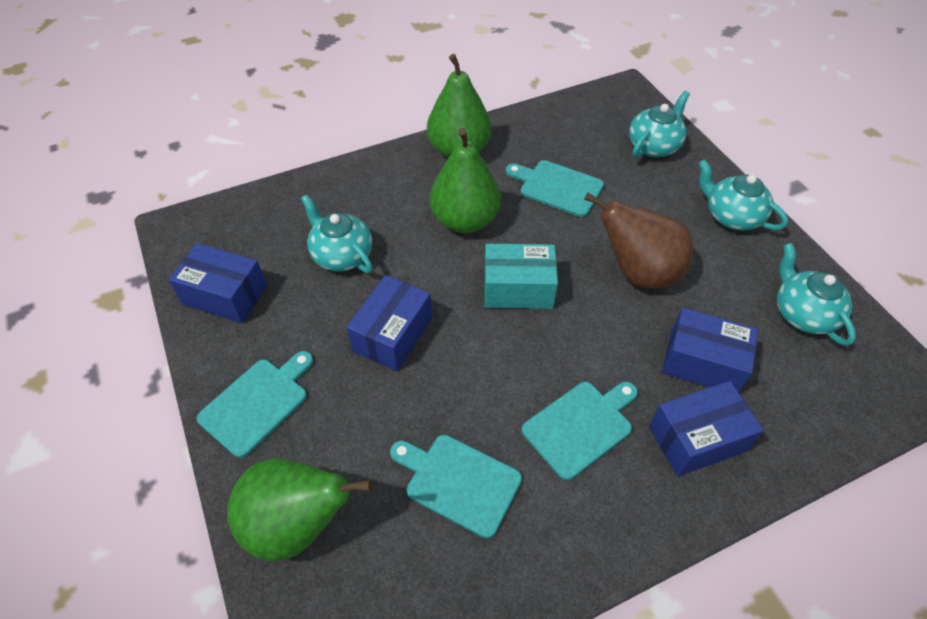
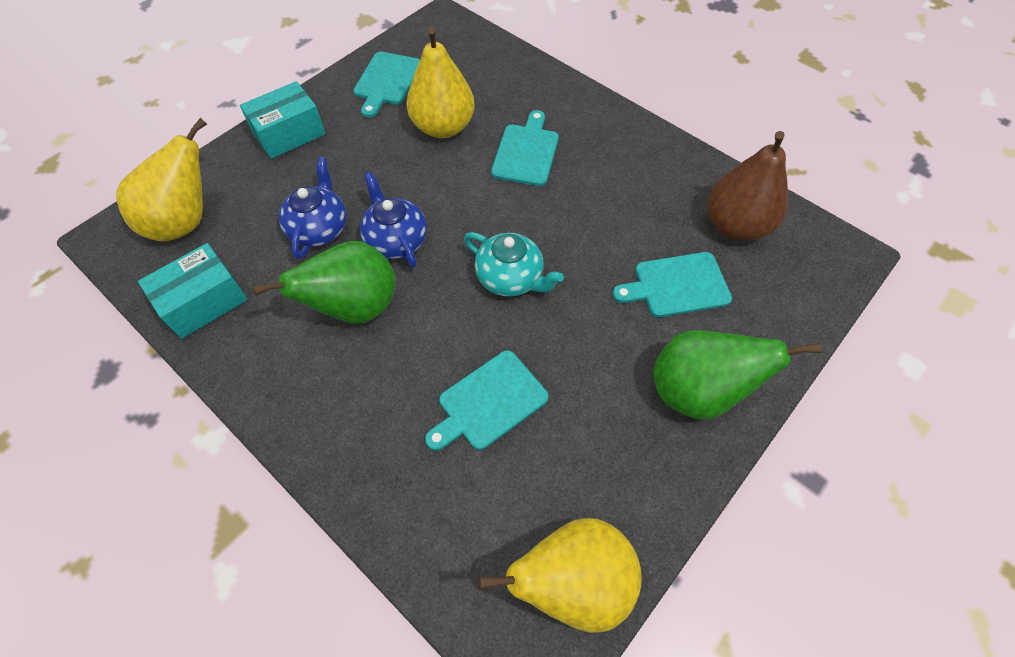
blue box: [168,243,267,323] [347,275,432,371] [649,381,764,476] [662,308,758,392] = 4 -> none = 0
blue teapot: none = 0 -> [279,157,347,259] [360,172,427,268] = 2
green pear: [227,458,373,562] [427,54,491,158] [430,128,501,233] = 3 -> [253,241,396,324] [653,330,822,420] = 2
turquoise box: [484,244,558,309] = 1 -> [138,243,248,339] [240,81,326,159] = 2
turquoise teapot: [301,195,373,273] [629,91,690,158] [698,159,788,230] [777,243,856,346] = 4 -> [464,232,564,297] = 1
yellow pear: none = 0 -> [116,118,207,241] [407,27,475,138] [478,518,642,633] = 3

